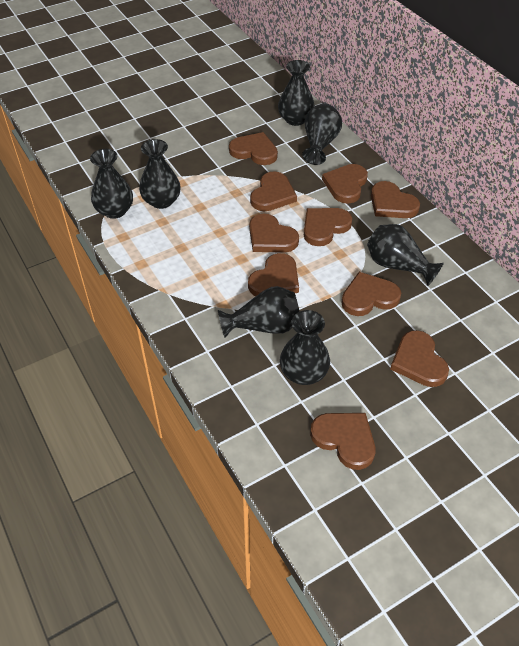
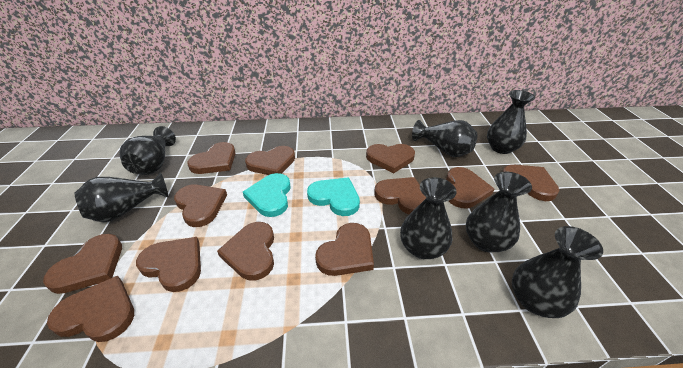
brown heart: [229,132,278,165] [248,253,299,296] [249,214,299,253] [250,171,297,211] [304,208,352,246] [310,413,375,470] [322,164,368,204] [341,272,401,316] [371,181,420,218] [390,330,449,387] = 10 -> [43,234,122,294] [47,276,134,342] [136,237,201,292] [174,184,227,227] [188,142,236,174] [217,222,274,281] [245,146,295,175] [315,223,374,276] [366,144,415,174] [374,177,426,214] [446,167,494,208] [502,165,559,201] = 12
turquoise heart: none = 0 -> [243,173,291,217] [307,178,360,216] = 2

